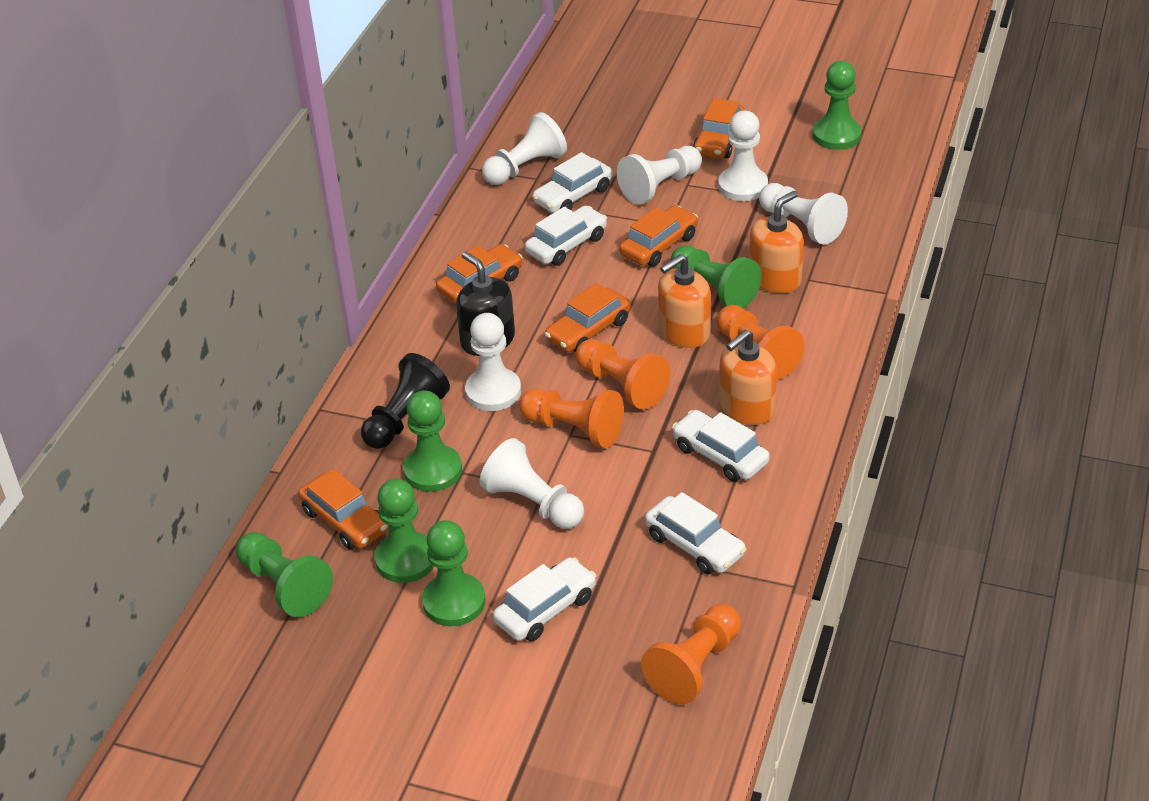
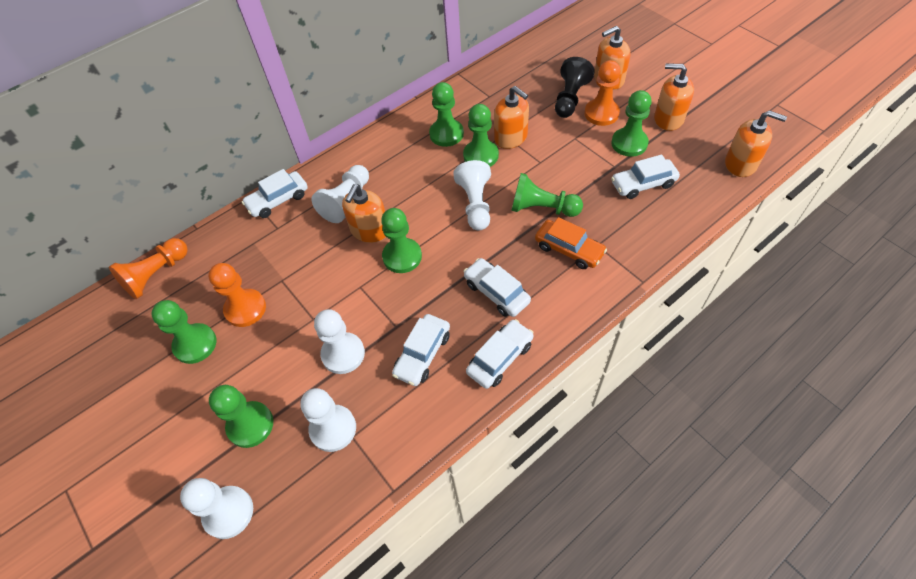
black soap dispenser: [456,251,515,356] = 1 -> none = 0
green pawn: [236,532,333,617] [375,479,434,583] [403,390,462,492] [422,520,485,626] [670,245,761,309] [813,61,862,150] = 6 -> [151,300,217,364] [209,385,273,448] [381,208,422,273] [429,82,464,147] [463,104,499,167] [511,173,583,217] [611,90,652,157] = 7
orange car: [298,469,388,550] [436,244,523,304] [545,283,631,352] [619,205,698,267] [693,98,744,159] = 5 -> [535,217,607,269] = 1
orange pawn: [519,389,624,448] [575,339,670,410] [641,604,741,705] [717,305,804,380] = 4 -> [109,238,188,299] [208,263,266,327] [584,60,621,126] = 3
orange soap dispenser: [658,254,711,348] [719,330,777,425] [749,191,804,293] = 3 -> [342,184,386,243] [494,86,529,149] [594,26,631,90] [654,63,694,131] [725,110,787,177] = 5
white pawn: [465,313,521,411] [480,438,584,529] [482,112,567,185] [617,146,702,205] [718,110,768,201] [759,183,848,245] = 6 -> [180,478,253,539] [300,388,356,452] [311,165,369,223] [314,309,365,374] [453,160,491,231] = 5

